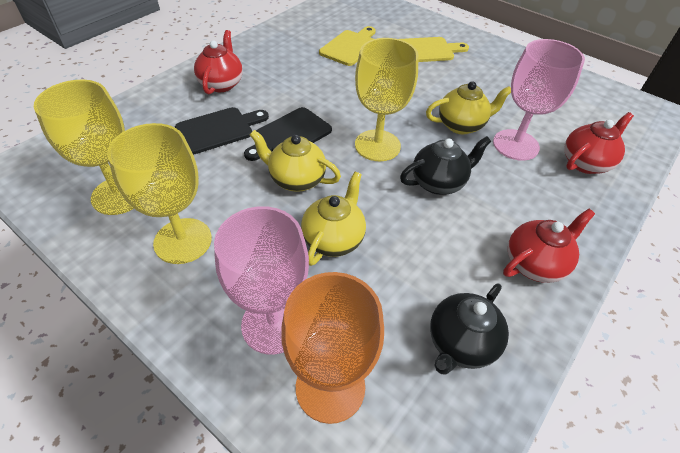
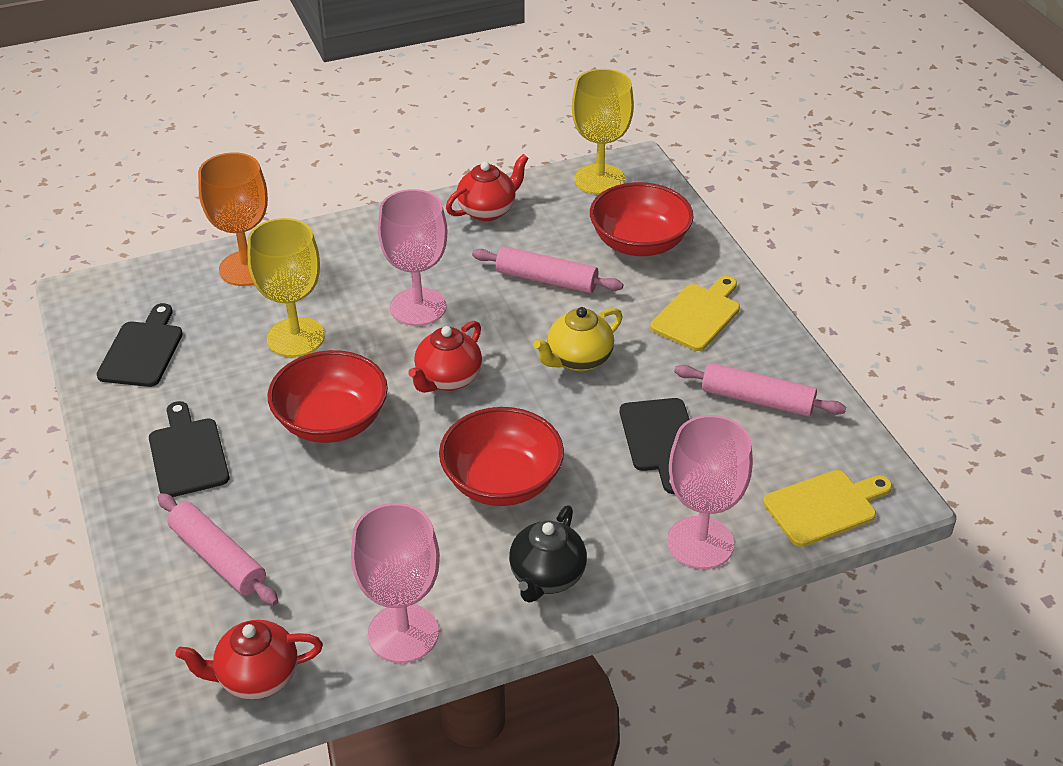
black cutting board: [175,107,269,155] [244,107,332,161] = 2 -> [97,303,183,387] [149,401,229,497] [620,398,689,494] = 3
black teapot: [400,136,491,195] [430,283,509,374] = 2 -> [509,505,587,603] = 1
pink goblet: [214,206,309,355] [493,39,585,161] = 2 -> [351,503,440,663] [378,189,448,326] [667,415,753,569] = 3
pink rolling pin: none = 0 -> [157,493,278,606] [472,246,623,293] [674,363,846,416] = 3
red bowl: none = 0 -> [268,350,388,443] [439,407,564,506] [590,182,694,256] = 3
yellow goblet: [34,80,134,215] [107,123,212,264] [355,38,419,161] = 3 -> [248,218,325,357] [572,69,634,195] = 2
yellow teapot: [250,130,341,192] [301,172,366,266] [426,81,511,134] = 3 -> [534,307,622,371] = 1

